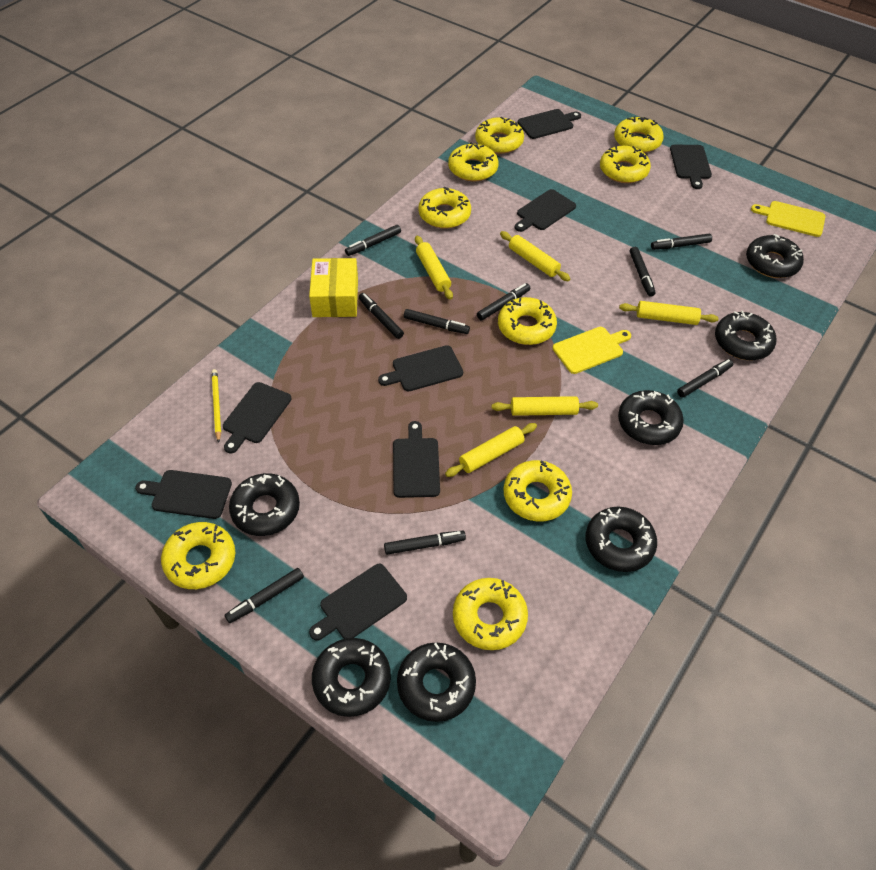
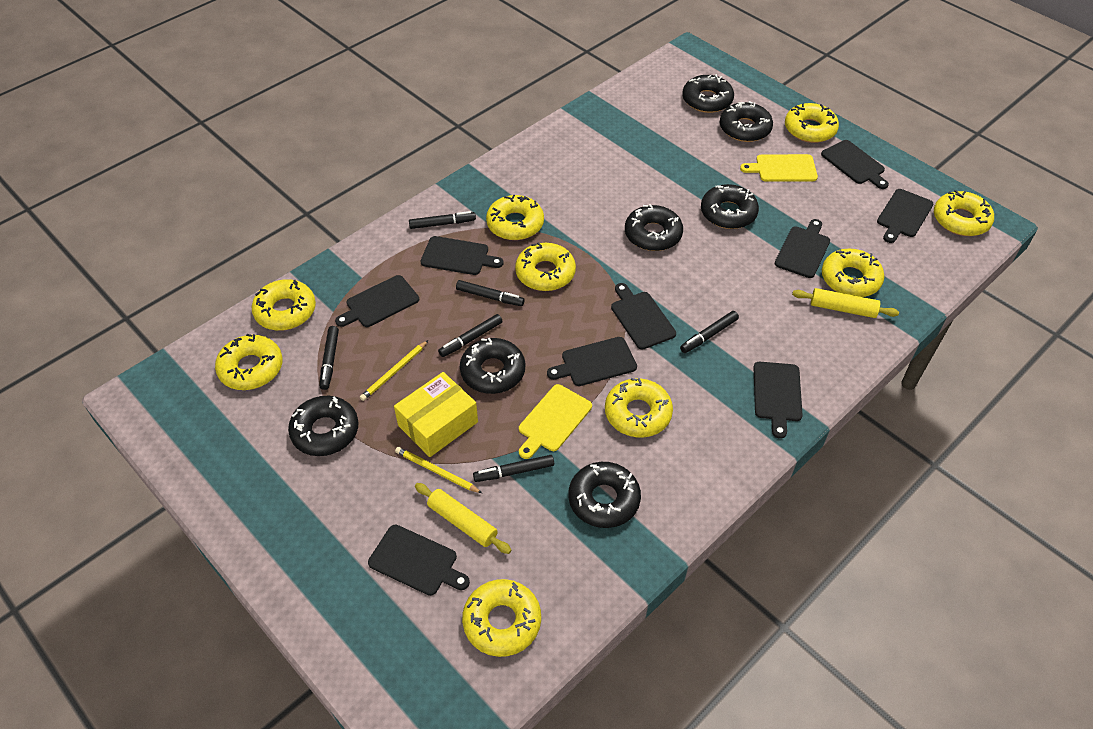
black cutting board: [135,470,232,519] [223,382,292,454] [309,564,407,641] [378,345,463,392] [393,421,440,498] [515,189,576,232] [518,109,581,139] [670,145,712,189] = 8 -> [335,275,419,327] [368,525,470,596] [420,236,504,275] [547,337,637,386] [611,283,676,350] [754,362,803,439] [775,219,830,278] [821,140,889,189] [877,189,934,243] = 9
black marker: [225,568,304,623] [345,225,401,256] [359,293,404,339] [384,531,466,555] [404,309,470,334] [477,283,531,321] [630,247,656,297] [651,234,712,250] [677,359,733,398] = 9 -> [320,326,339,390] [409,211,476,229] [438,314,503,357] [456,280,525,306] [473,455,554,482] [680,311,739,353] = 6
yellow pencil: [212,369,221,443] = 1 -> [360,340,428,401] [395,447,482,493] = 2
yellow rolling pin: [415,236,453,300] [445,423,537,477] [491,396,598,416] [500,231,570,281] [619,301,719,325] = 5 -> [415,483,511,554] [792,288,899,318] = 2

